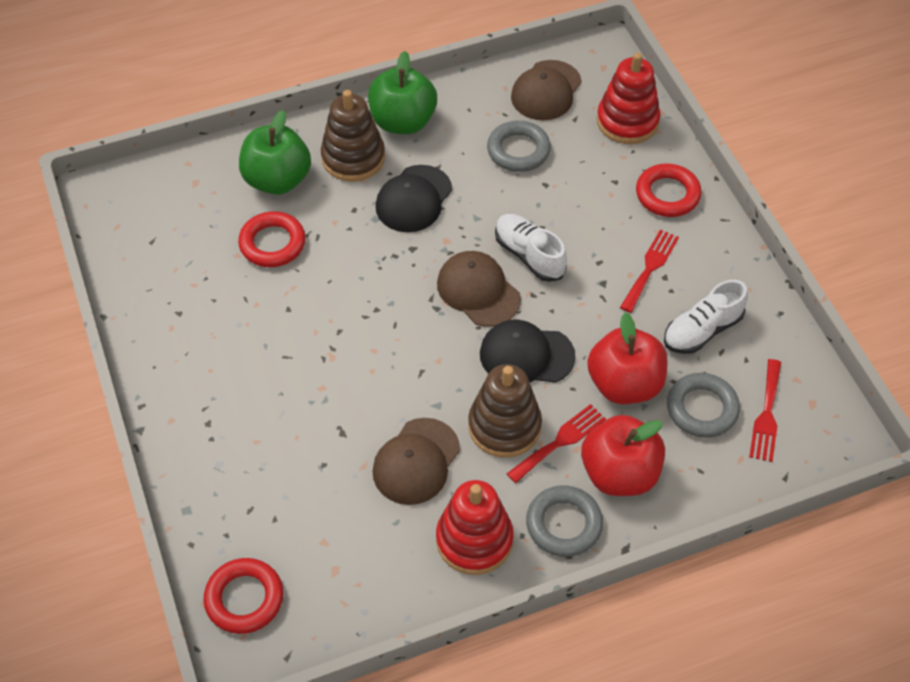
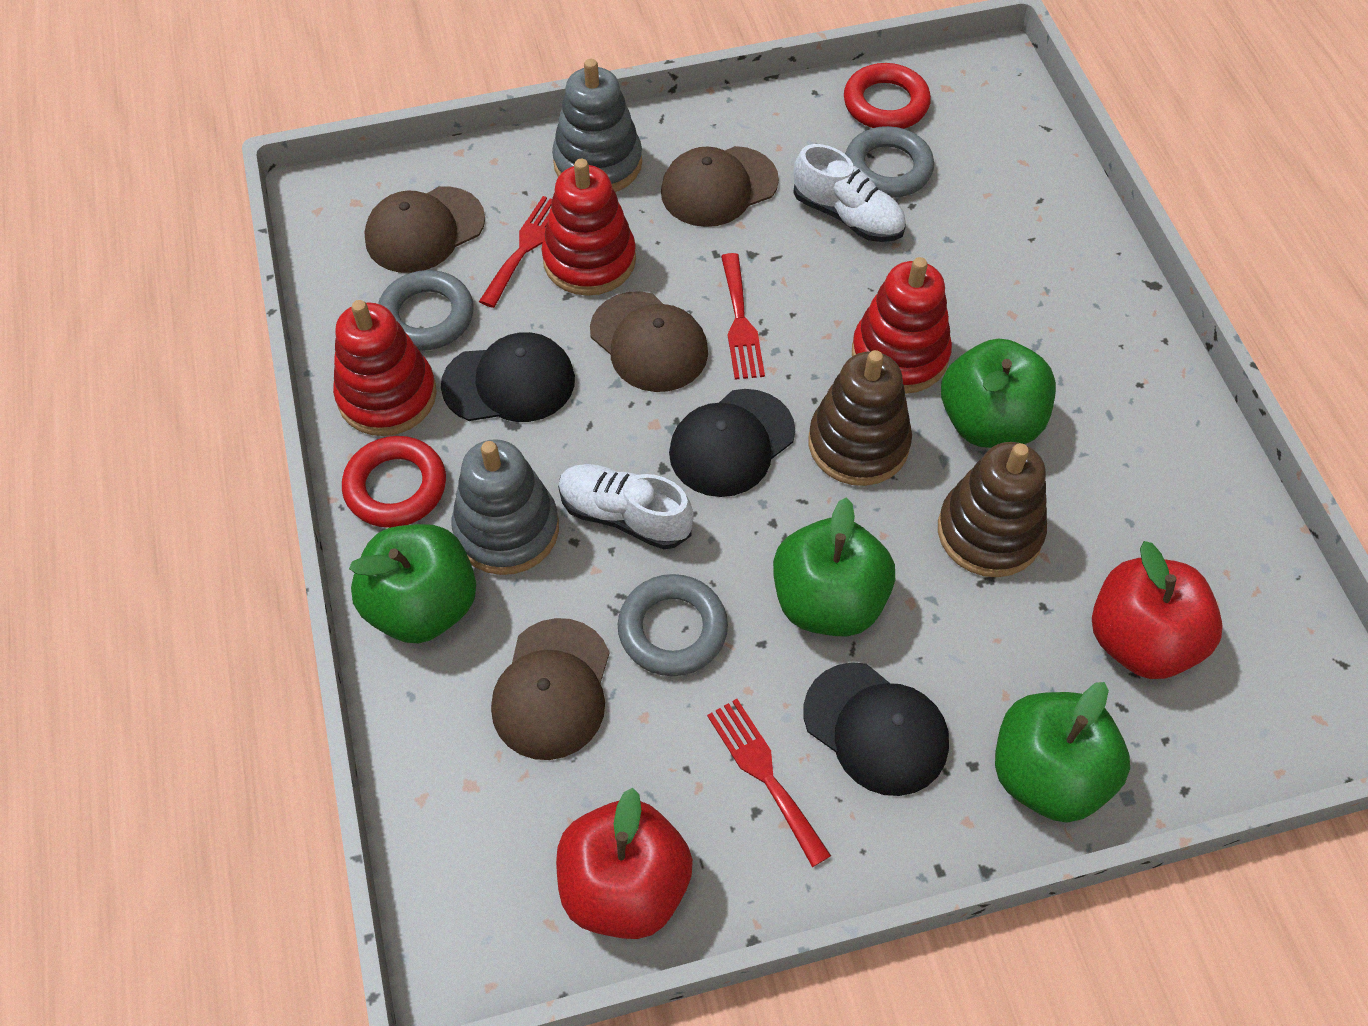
black cap: [376,165,452,232] [480,320,576,383] = 2 -> [441,332,575,422] [669,389,795,497] [803,662,949,796] = 3
brown cap: [373,418,460,505] [437,251,521,327] [511,60,582,120] = 3 -> [364,187,485,273] [491,618,610,760] [590,291,708,392] [661,146,779,227] = 4
green apple: [239,110,311,195] [368,51,437,134] = 2 -> [349,524,476,643] [773,498,895,636] [941,339,1056,448] [995,682,1130,823] = 4
grey stacking toy: none = 0 -> [452,439,559,575] [552,59,642,192] = 2
red ring: [203,558,283,634] [238,211,306,267] [636,163,702,217] = 3 -> [342,436,446,528] [844,63,931,129] = 2
red stacking toy: [436,480,514,575] [597,53,661,144] = 2 -> [333,300,437,436] [541,159,636,296] [852,257,952,394] = 3

